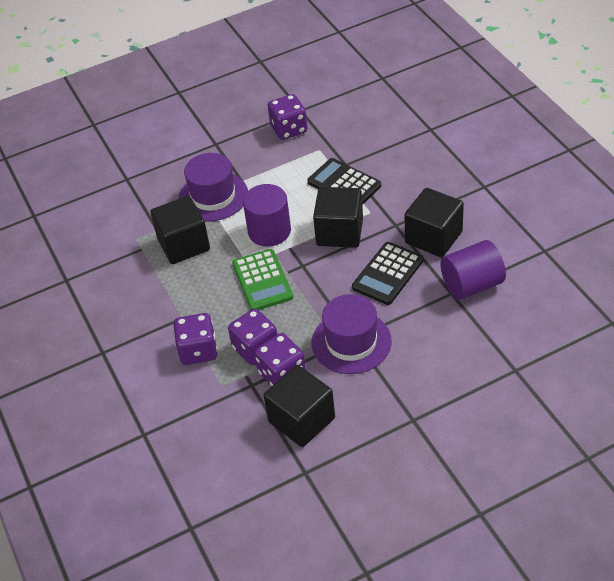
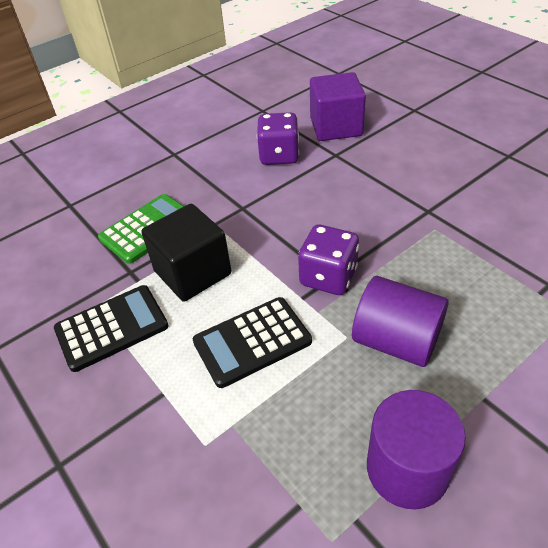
black cube: [150,196,210,264] [264,365,335,447] [313,187,363,248] [405,188,464,257] = 4 -> [141,204,231,302] = 1
purple cube: none = 0 -> [310,72,366,141] = 1
purple dice: [174,313,218,365] [228,309,277,365] [254,333,306,386] [267,94,307,140] = 4 -> [257,112,299,165] [298,225,359,295] = 2
purple hat: [178,153,248,221] [312,294,392,374] = 2 -> none = 0

